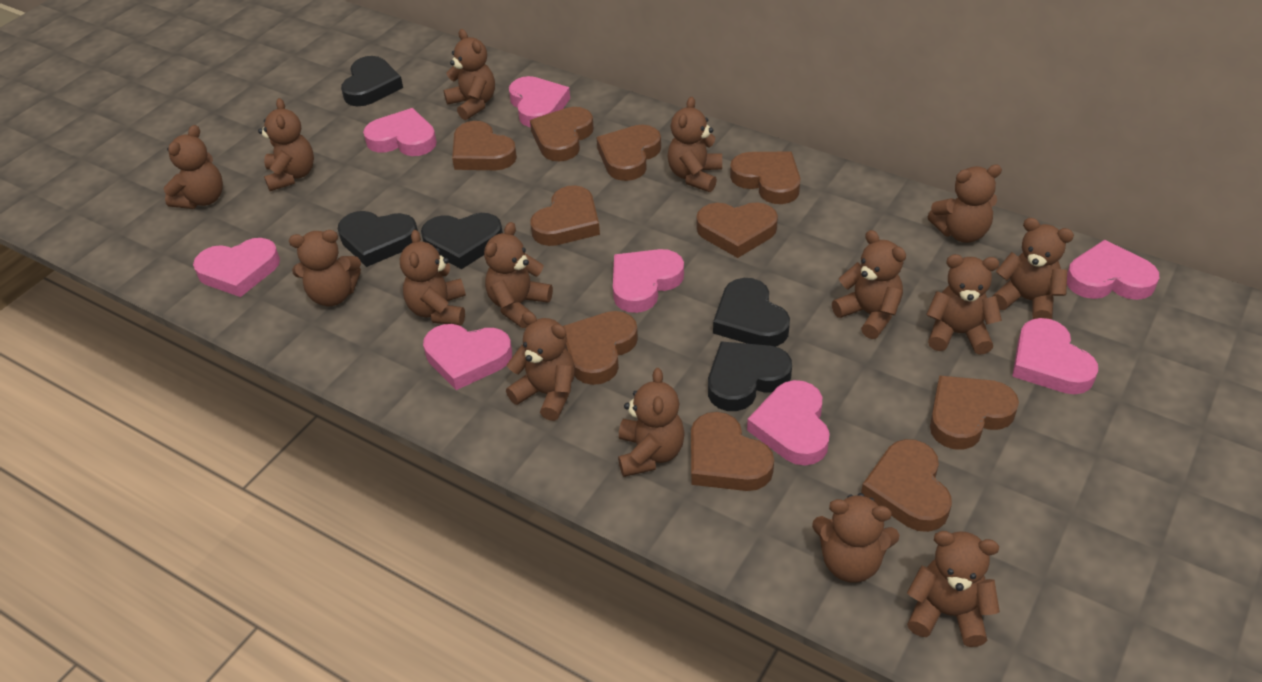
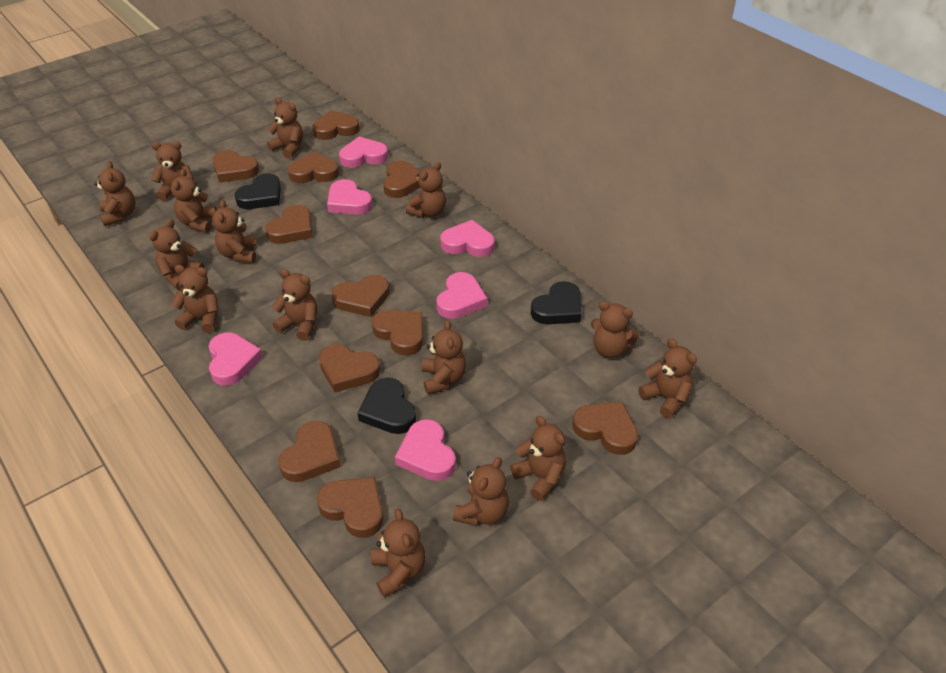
black heart: [338,211,418,267] [341,56,403,106] [421,213,503,269] [708,341,792,411] [713,278,790,347] = 5 -> [234,173,281,209] [358,378,416,434] [531,281,581,324] = 3
brown heart: [452,121,517,170] [530,107,594,162] [530,185,600,246] [563,311,638,385] [597,125,661,181] [691,412,774,491] [696,202,778,258] [730,151,800,204] [861,439,952,532] [930,375,1019,450] = 10 -> [213,150,259,183] [265,205,313,244] [278,421,341,482] [288,152,339,183] [313,110,360,140] [317,477,383,538] [319,344,380,392] [331,275,389,317] [372,310,423,356] [383,161,420,198] [572,402,638,455] = 11
pink heart: [193,238,280,297] [363,108,437,156] [423,324,512,390] [509,76,570,127] [613,249,684,313] [747,380,830,465] [1012,318,1098,394] [1067,240,1159,300] = 8 -> [209,333,263,386] [327,179,372,215] [339,137,388,168] [395,419,456,481] [436,272,487,319] [440,220,495,257] = 6

